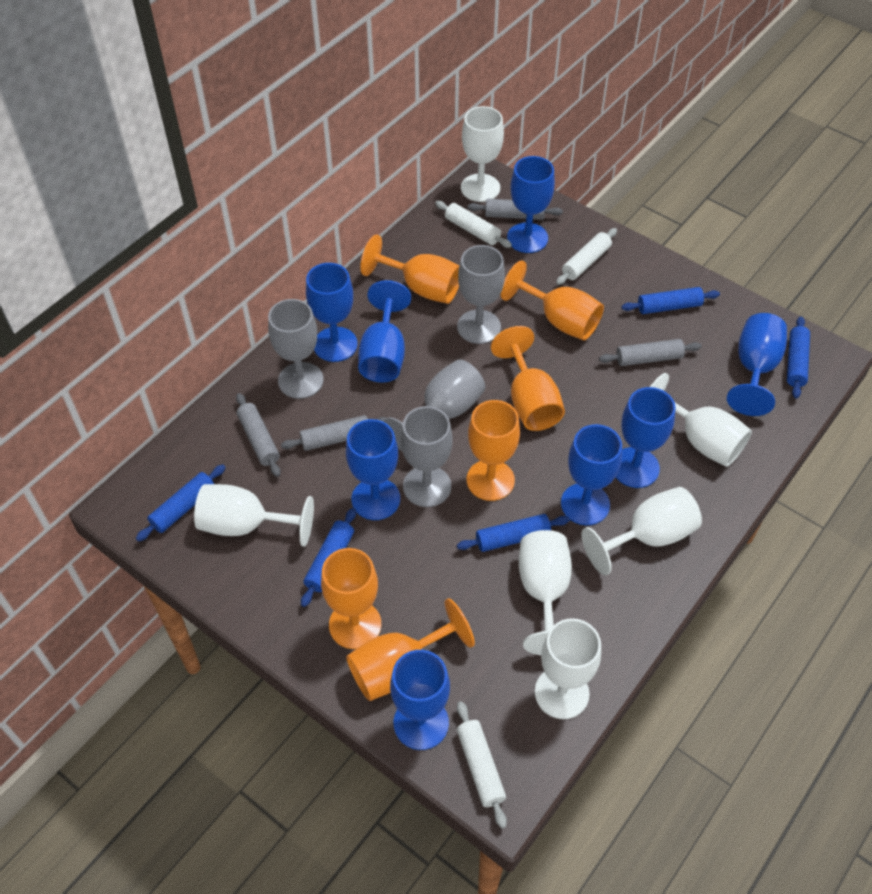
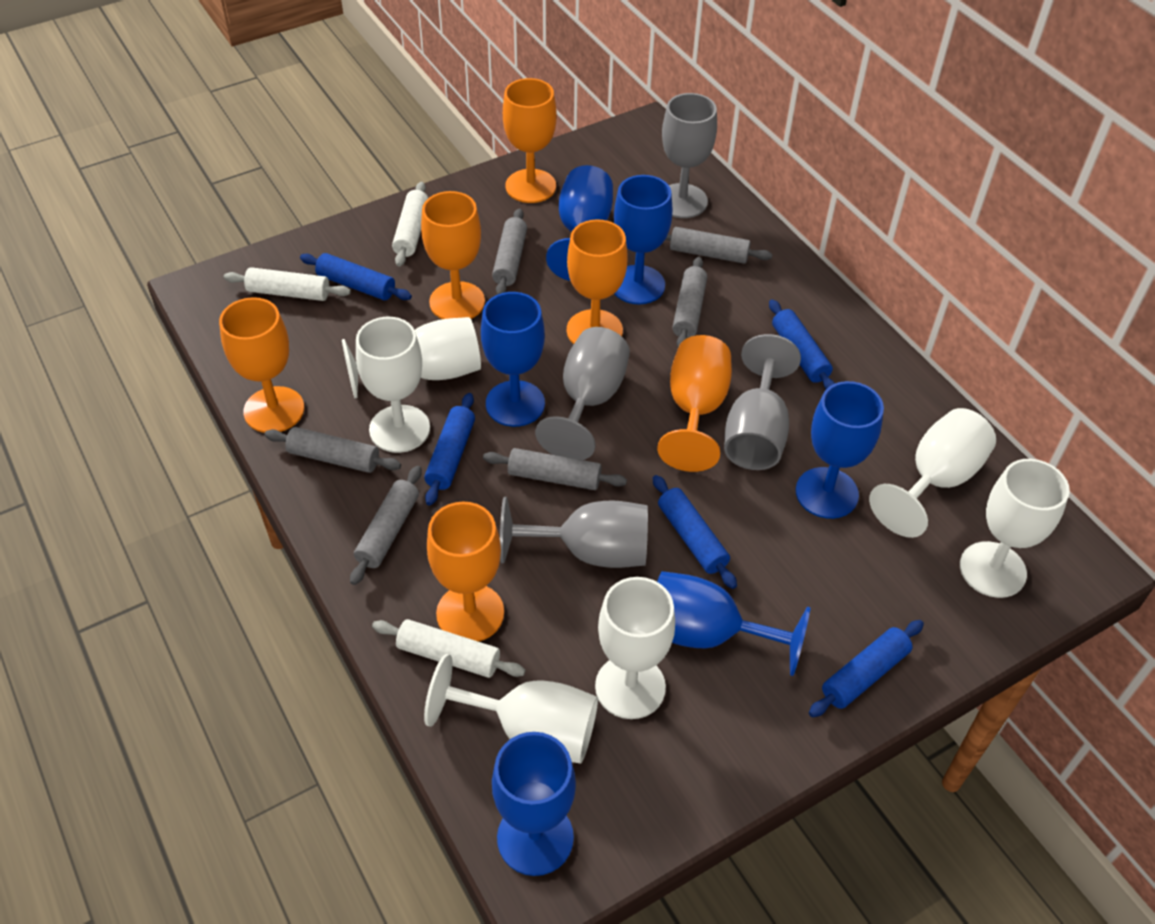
blue goblet: [306,263,358,362] [346,419,400,520] [358,280,411,382] [390,650,450,750] [507,156,555,253] [561,424,622,525] [616,387,676,488] [727,313,787,416] = 8 -> [481,292,545,427] [492,732,576,876] [546,165,613,281] [614,175,672,304] [657,571,810,676] [796,381,884,519] = 6
grey rolling pin: [236,393,281,477] [281,415,387,451] [468,199,563,220] [599,339,702,366] = 4 -> [264,427,401,473] [350,466,422,585] [483,448,627,490] [492,208,527,295] [665,227,773,264] [672,257,707,347] = 6

